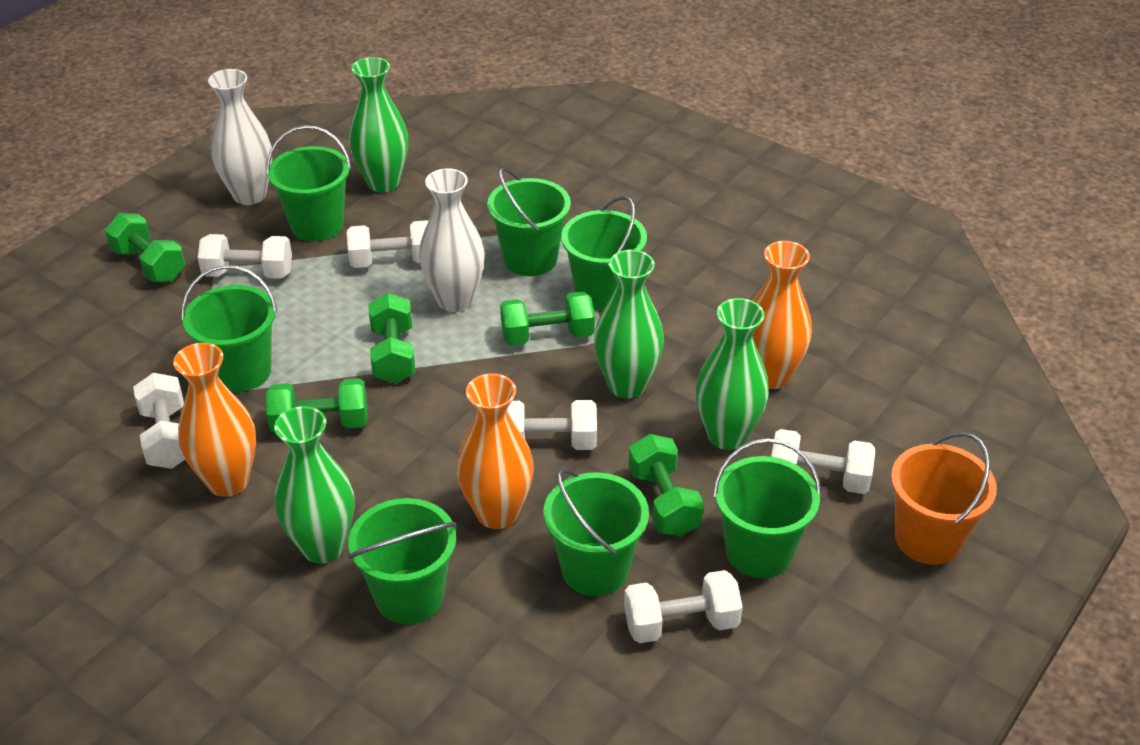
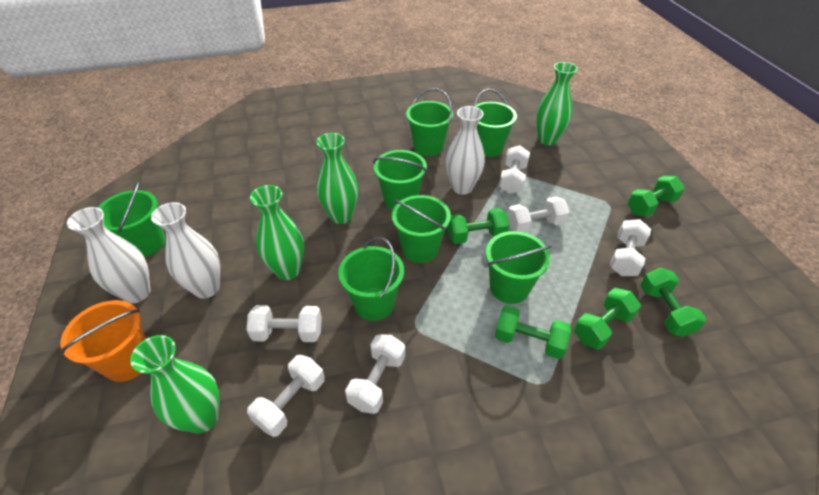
orange vase: [173,343,256,497] [457,373,534,529] [753,241,812,389] = 3 -> none = 0
white vase: [208,69,272,205] [419,168,485,312] = 2 -> [67,207,151,303] [151,202,220,299] [446,106,485,195] = 3

